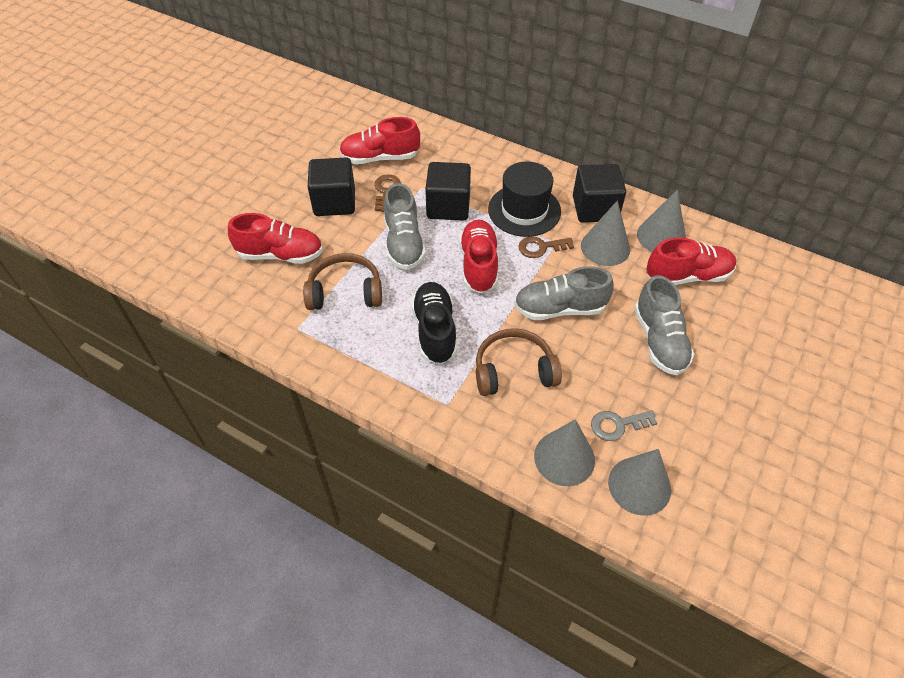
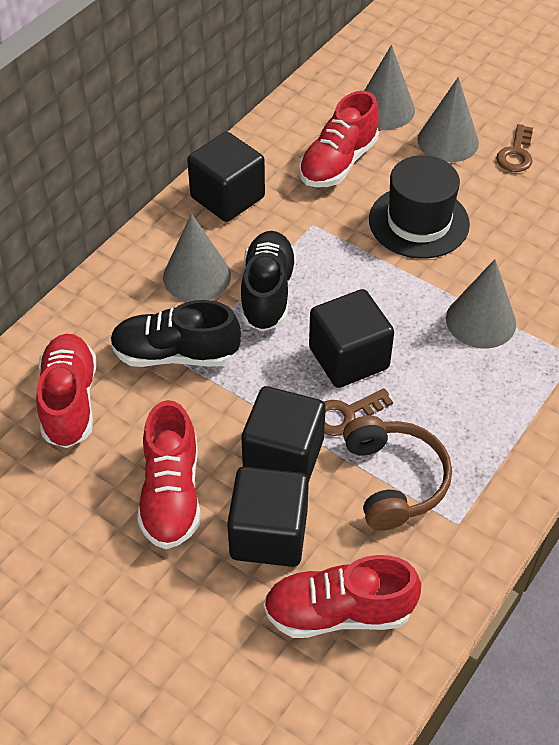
black cube: [308,157,355,216] [425,162,471,221] [573,164,626,223] = 3 -> [187,132,265,222] [227,467,309,567] [241,386,326,481] [309,289,394,388] = 4
black shoe: [411,282,457,364] = 1 -> [110,300,241,367] [240,231,297,332] = 2
brown headphones: [303,253,382,310] [476,328,562,396] = 2 -> [343,415,452,531] = 1
grey key: [591,410,657,441] = 1 -> none = 0
grey shoe: [384,183,426,270] [514,266,614,320] [634,275,694,375] = 3 -> none = 0

